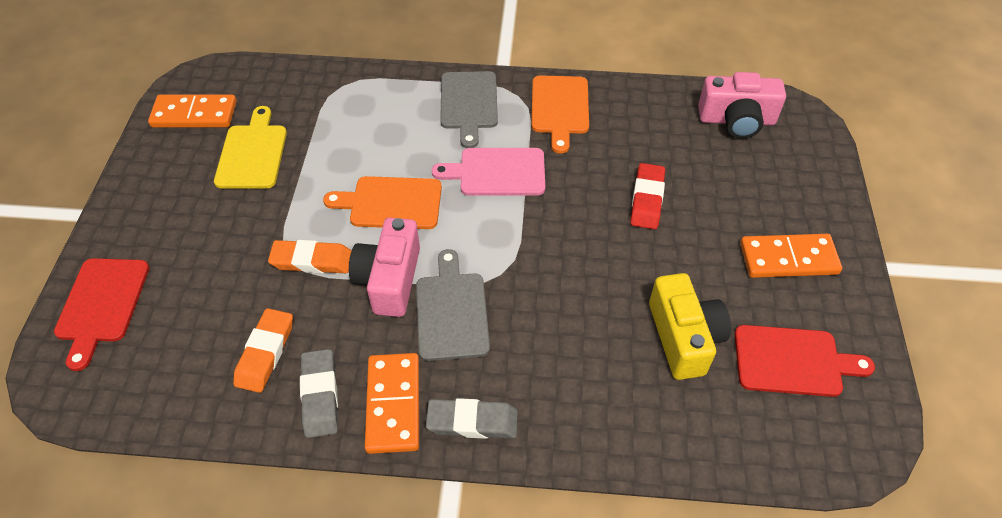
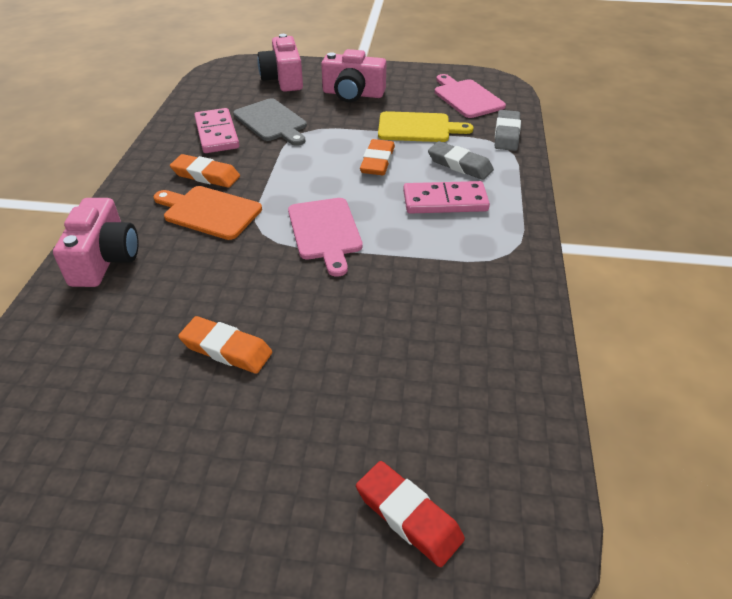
grey cutting board: [416,249,490,361] [440,71,498,148] = 2 -> [233,98,307,146] = 1
orange cutting board: [323,176,442,229] [531,75,589,154] = 2 -> [154,186,262,240] = 1
orange domino: [148,94,237,128] [365,353,419,454] [740,234,842,278] = 3 -> none = 0
orange eraser: [233,308,293,393] [268,240,351,274] = 2 -> [170,154,240,188] [178,316,272,374] [360,139,395,175] = 3
pink camera: [349,218,420,317] [698,72,786,139] = 2 -> [53,198,139,287] [257,34,303,92] [321,49,386,102] = 3
pink cutting board: [432,148,545,196] = 1 -> [288,198,363,277] [435,74,506,118] = 2
pink domino: none = 0 -> [194,108,239,153] [403,181,490,214] = 2
red cutting board: [54,258,149,371] [735,325,875,397] = 2 -> none = 0
yellow camera: [649,273,731,380] = 1 -> none = 0

